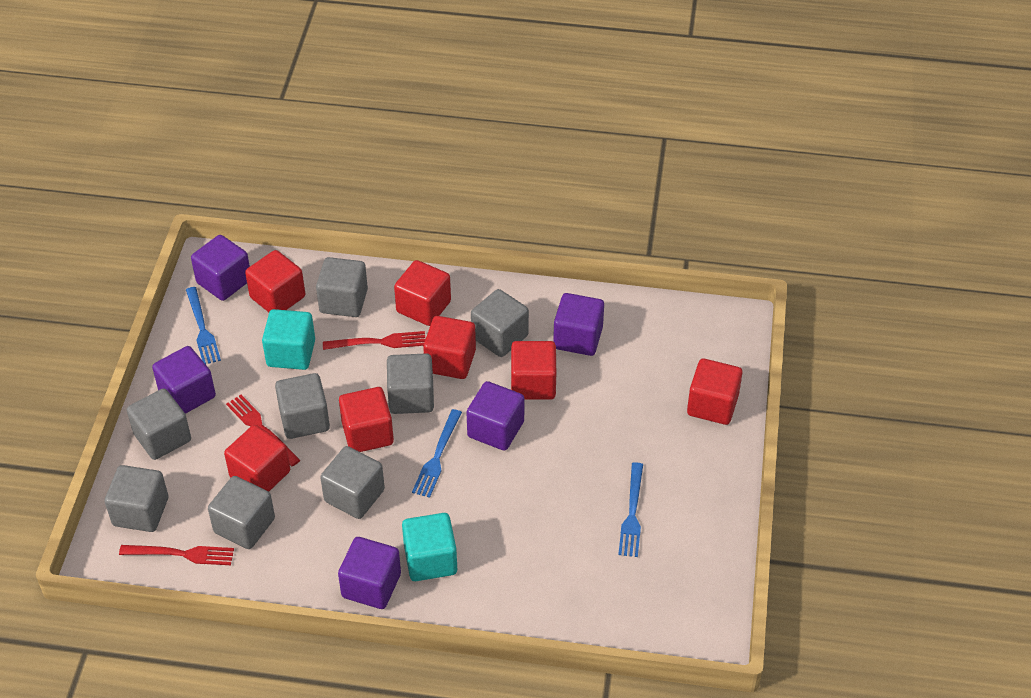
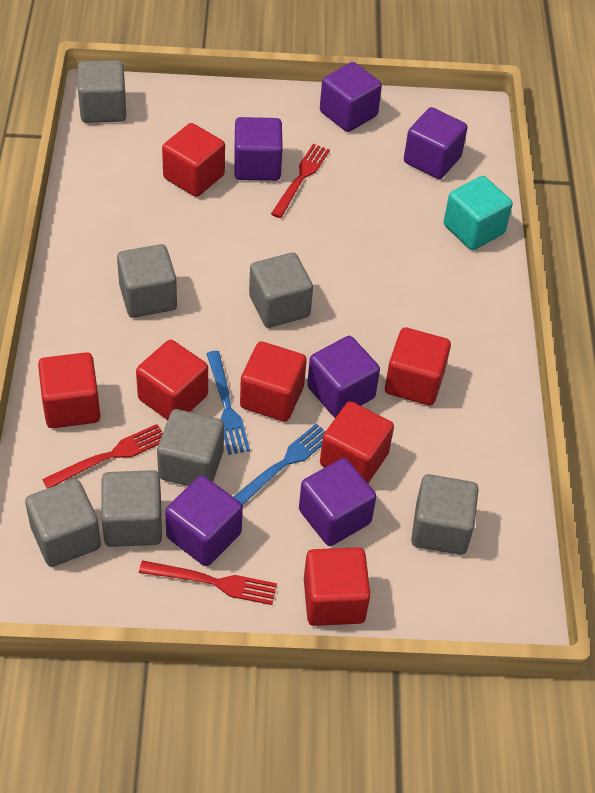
blue fork: [186,287,221,364] [412,409,462,498] [618,462,643,557] = 3 -> [206,351,250,455] [234,423,326,505] = 2
grey cube: [105,465,168,532] [127,388,191,460] [208,476,275,549] [275,373,330,439] [316,257,368,317] [320,446,385,519] [387,353,434,414] [471,289,529,357] = 8 -> [25,479,101,567] [78,60,126,123] [101,470,162,547] [117,244,177,318] [157,409,224,486] [249,252,313,328] [411,474,479,555] = 7
purple cube: [152,346,216,414] [191,235,250,301] [338,537,401,609] [466,381,524,451] [553,293,604,356] = 5 -> [165,476,243,566] [234,117,283,181] [299,458,376,546] [307,336,380,418] [320,62,382,132] [404,107,468,179] = 6
turquoise cube: [262,309,315,370] [402,513,457,581] = 2 -> [444,176,513,250] = 1

